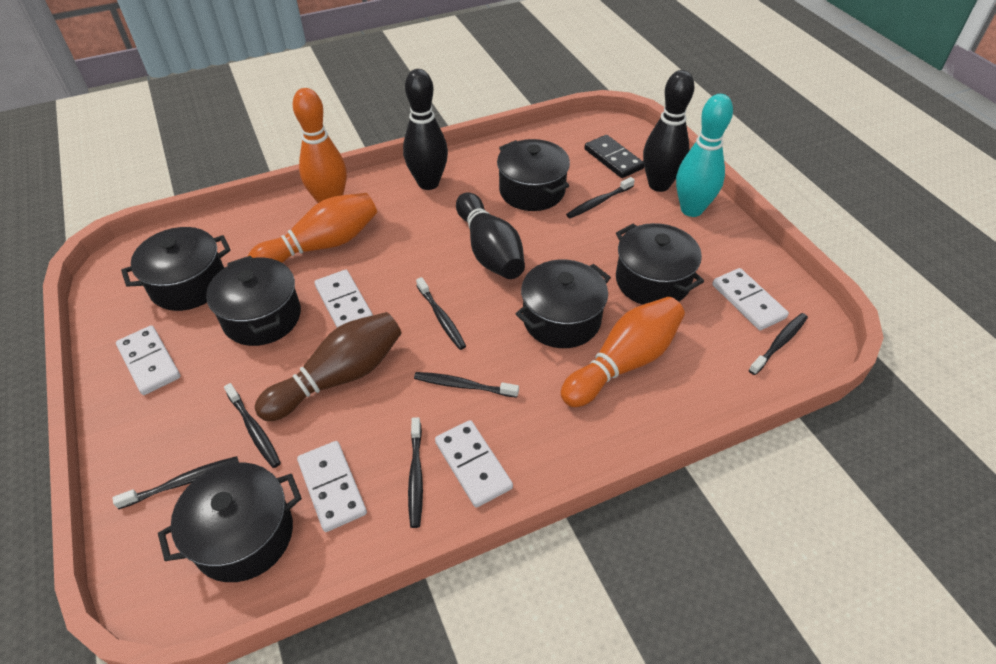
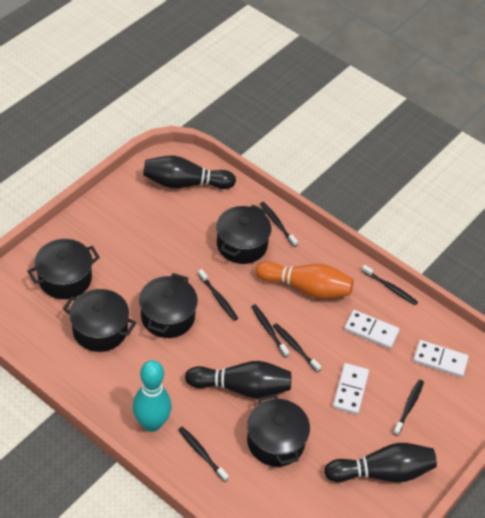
black domino: [584,135,644,178] = 1 -> none = 0
black pot: [121,227,231,311] [158,463,302,582] [206,256,301,346] [497,139,570,211] [516,260,611,348] [616,223,704,305] = 6 -> [28,239,100,299] [63,289,136,352] [139,273,198,338] [216,205,271,264] [247,394,310,467] = 5
brown bowling pin: [255,312,402,421] = 1 -> none = 0
orange bowling pin: [248,193,377,263] [293,88,347,203] [561,297,685,407] = 3 -> [255,261,354,299] = 1
white domino: [116,325,181,395] [297,441,367,532] [314,270,373,327] [435,420,513,508] [712,268,789,330] = 5 -> [333,363,369,414] [344,310,400,349] [413,340,469,377] = 3

